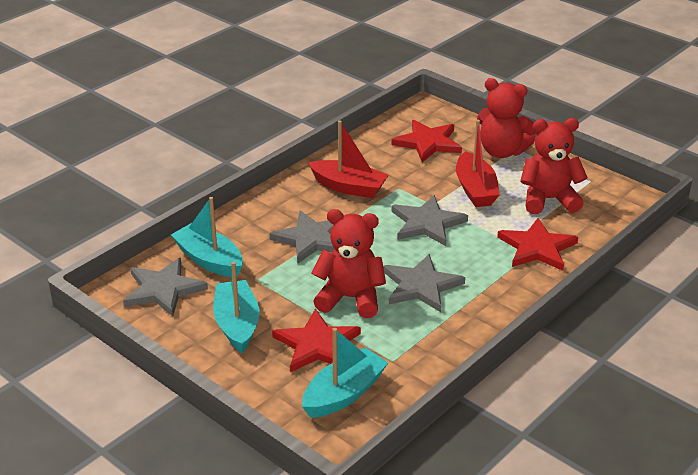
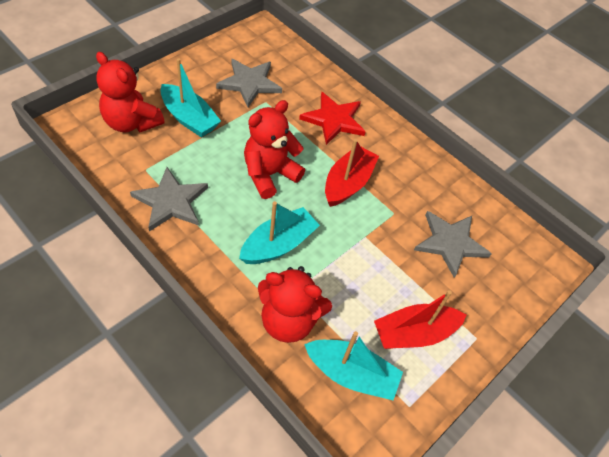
grey star: [123,258,208,317] [269,210,335,264] [383,254,465,312] [392,195,468,246] = 4 -> [130,167,208,232] [216,59,282,107] [414,211,492,278] = 3
red star: [272,308,361,372] [392,120,462,163] [497,218,578,271] = 3 -> [299,92,366,145] = 1

